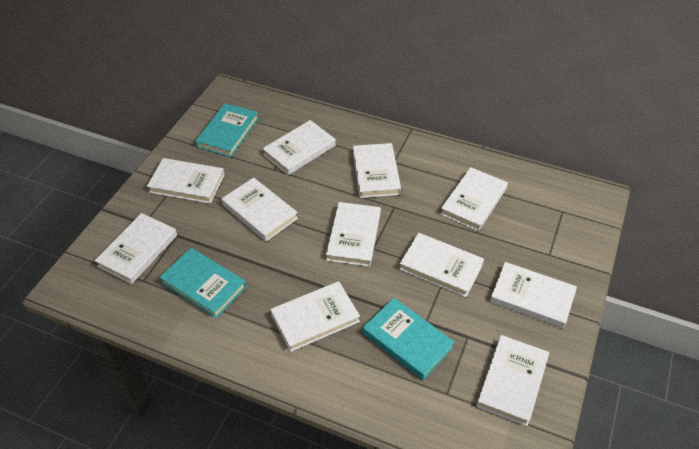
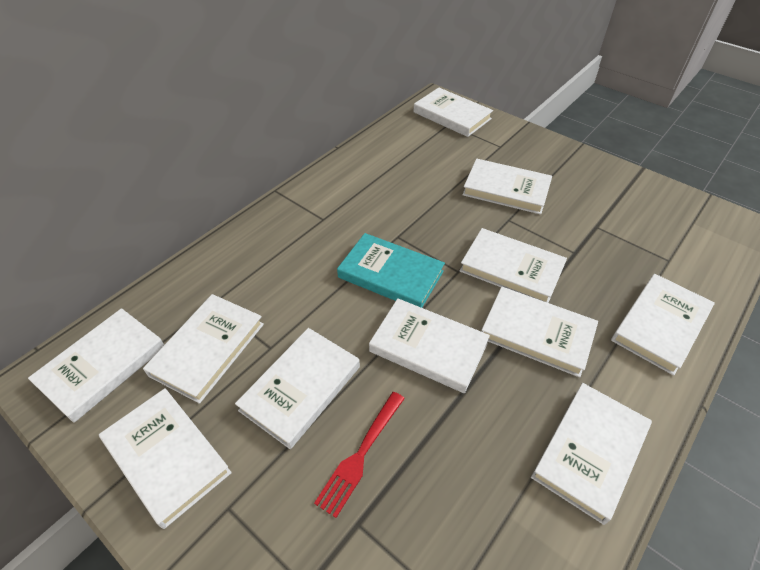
red fork: none = 0 -> [314,392,405,518] = 1
turquoise book: [159,248,247,318] [195,103,259,157] [363,298,454,380] = 3 -> [337,233,445,308] = 1

